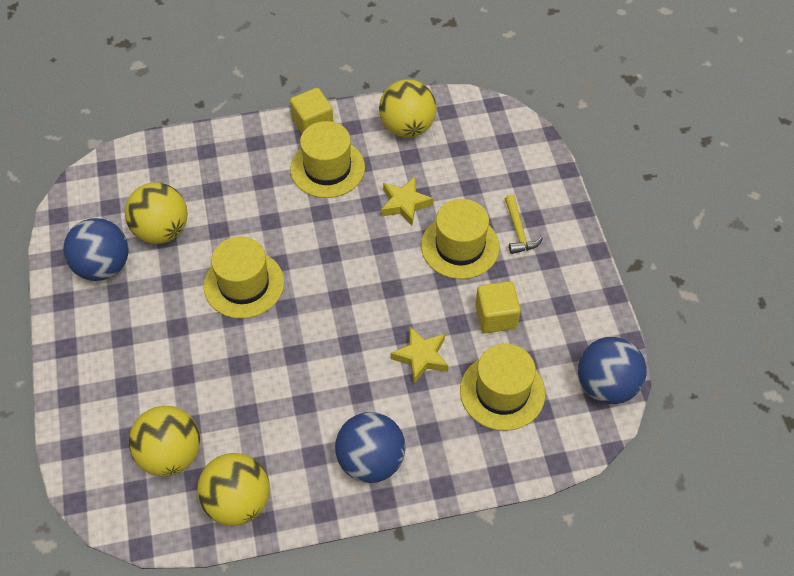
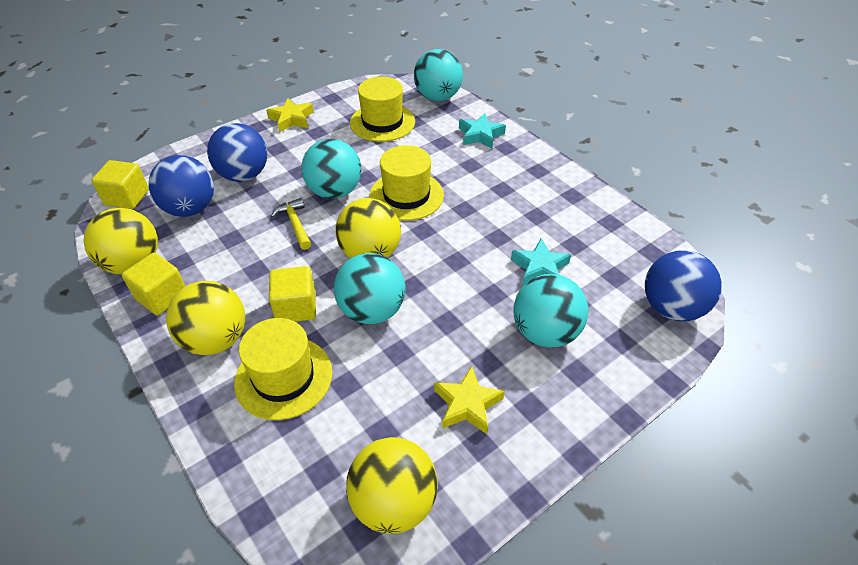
turquoise ball: none = 0 -> [301,139,361,199] [334,253,406,324] [414,49,463,101] [513,274,589,348] = 4
turquoise star: none = 0 -> [459,113,506,149] [511,238,571,285] = 2
yellow cube: [290,88,333,134] [475,281,521,333] = 2 -> [92,160,149,209] [122,253,185,315] [269,266,316,322] = 3
yellow hat: [204,236,284,319] [290,121,365,198] [421,199,500,279] [460,344,545,431] = 4 -> [234,318,332,420] [350,77,415,142] [369,145,444,221] = 3

